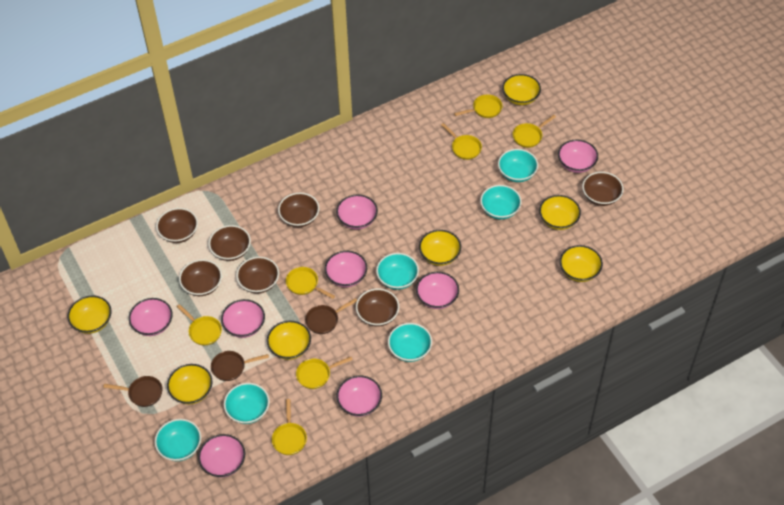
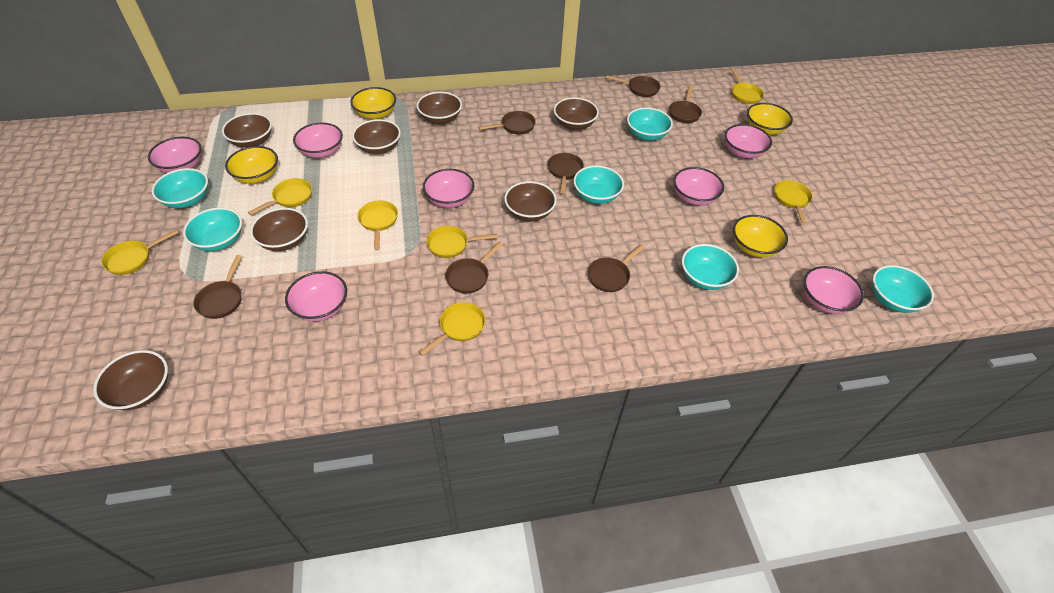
brown pan: [103,376,163,407] [211,351,269,381] [305,298,357,334] = 3 -> [193,255,242,319] [445,242,503,294] [479,111,536,134] [547,153,584,194] [588,244,645,292] [606,75,660,97] [669,86,702,123] = 7
pink bowl: [129,298,173,336] [198,434,245,477] [221,299,265,338] [325,251,367,287] [336,195,378,229] [336,376,382,417] [416,272,459,309] [558,140,598,173] = 8 -> [148,137,202,173] [285,271,347,322] [293,122,343,158] [423,169,474,208] [673,167,724,205] [725,124,772,158] [804,266,864,314] = 7
yellow bowl: [68,295,111,334] [167,364,213,404] [267,321,311,360] [419,230,461,266] [502,74,541,105] [539,195,581,230] [560,245,603,282] = 7 -> [225,146,278,184] [350,87,396,120] [733,215,788,258] [747,103,793,135] = 4

